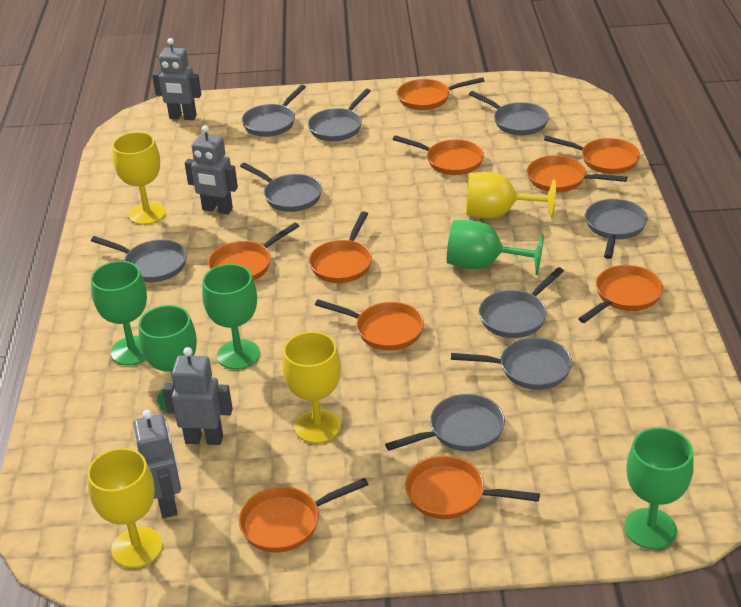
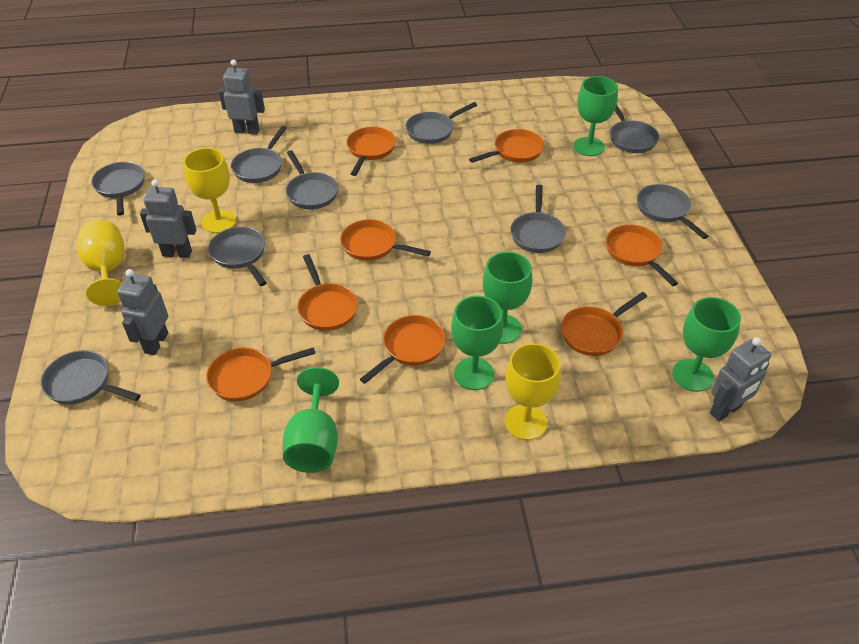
orange pan: [208,223,299,280] [239,478,369,553] [309,212,372,283] [315,299,424,351] [393,135,484,175] [397,77,485,110] [405,456,540,519] [527,155,627,192] [544,136,640,174] [578,265,663,323] = 10 -> [206,347,316,401] [297,254,358,331] [340,219,431,261] [346,127,396,176] [360,315,446,384] [469,129,544,163] [561,292,647,356] [606,224,678,286] = 8
yellow goblet: [87,448,163,568] [112,132,166,225] [282,332,341,444] [466,172,556,218] = 4 -> [77,220,124,306] [183,148,236,233] [505,343,561,440] = 3

